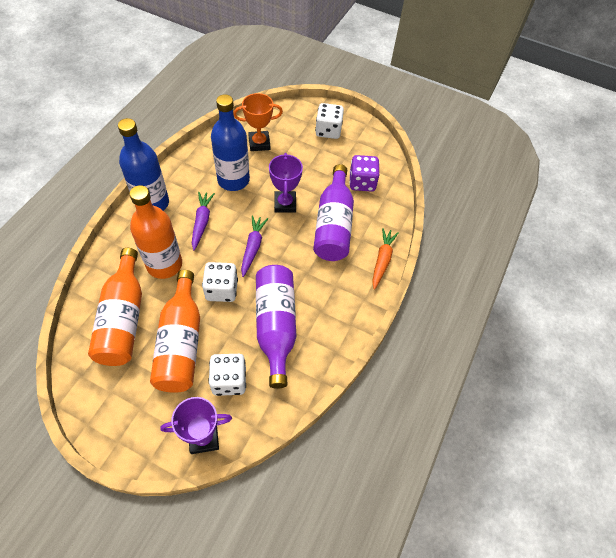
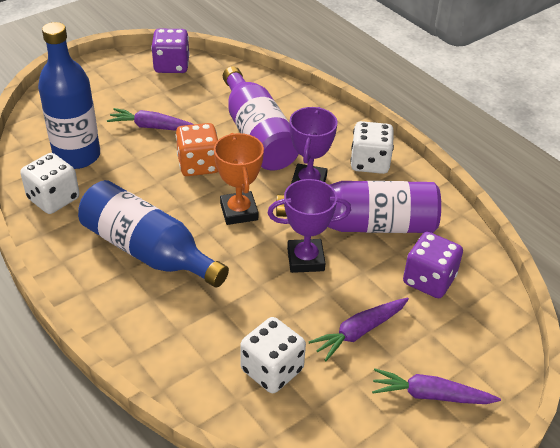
orange bottle: [88,248,142,366] [130,185,182,279] [150,270,200,393] = 3 -> none = 0
orange carrot: [372,228,399,290] = 1 -> none = 0
orange dice: none = 0 -> [176,123,218,176] = 1
purple carrot: [192,192,215,250] [241,215,268,277] = 2 -> [107,108,193,130] [308,298,409,361] [372,368,501,404] = 3
purple dice: [349,155,379,192] = 1 -> [151,29,190,73] [403,232,463,298] = 2

